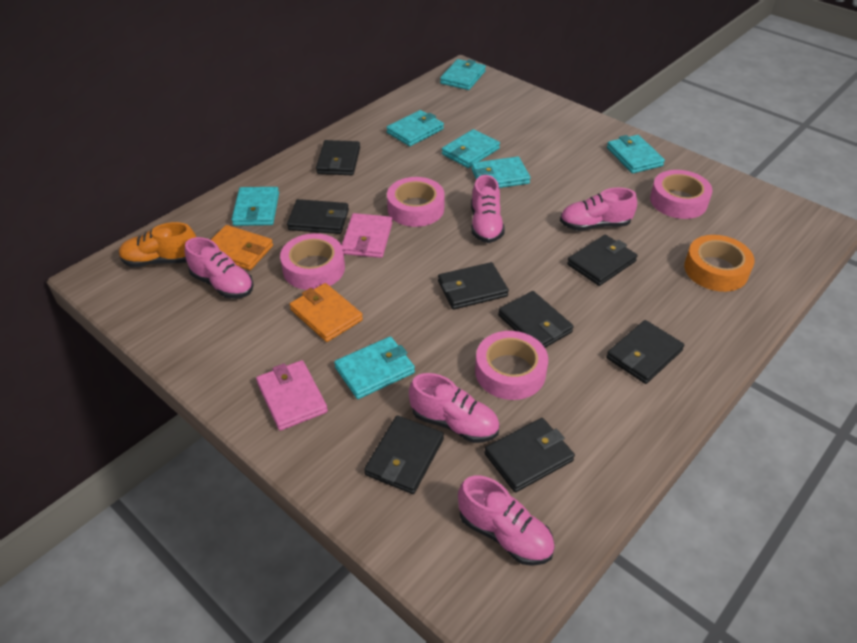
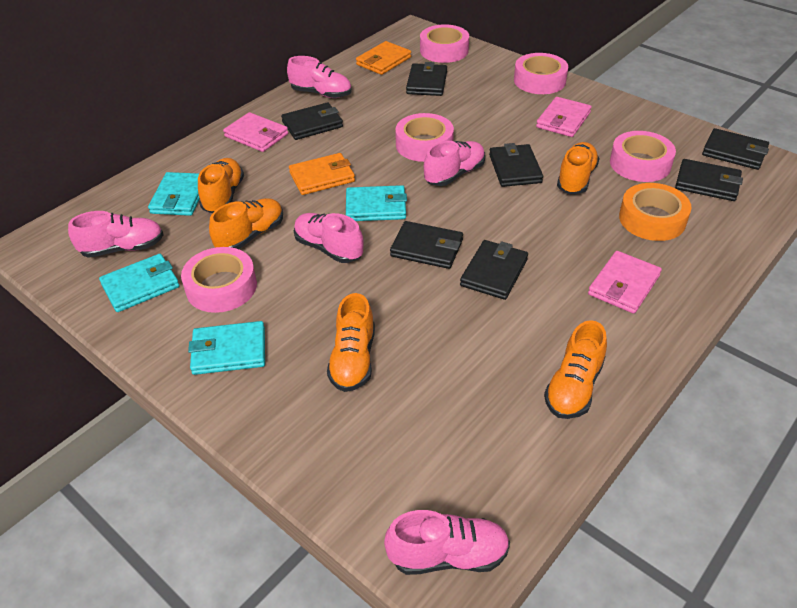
black wallet: [287,199,349,234] [316,140,360,175] [364,415,444,494] [438,262,509,310] [484,418,575,493] [498,291,574,348] [567,235,638,286] [606,320,684,384] = 8 -> [281,102,343,140] [390,221,463,269] [406,62,447,96] [460,240,528,300] [489,143,543,187] [675,159,743,201] [702,128,769,170] = 7
orange shoe: [119,222,196,267] = 1 -> [198,158,244,213] [209,198,283,249] [327,293,375,392] [544,320,607,419] [557,142,600,194] = 5
pink tape: [280,233,345,290] [387,177,445,227] [475,331,548,400] [650,170,713,219] = 4 -> [181,247,257,313] [395,113,454,162] [420,24,469,63] [514,53,568,94] [610,131,676,182] = 5
pink wallet: [256,360,328,431] [342,213,392,258] = 2 -> [223,112,288,152] [536,97,592,137] [588,251,662,314] = 3
turquoise wallet: [232,187,279,226] [334,336,415,399] [386,110,444,146] [440,59,486,90] [442,129,500,168] [471,156,531,188] [607,135,665,173] = 7 -> [99,254,180,312] [148,172,200,216] [188,321,265,375] [346,185,407,221] = 4

